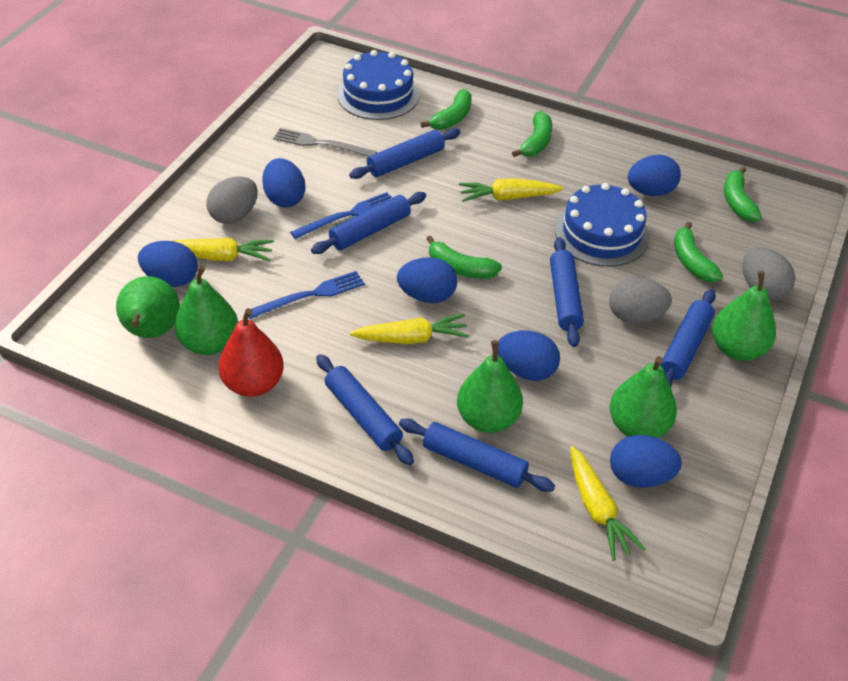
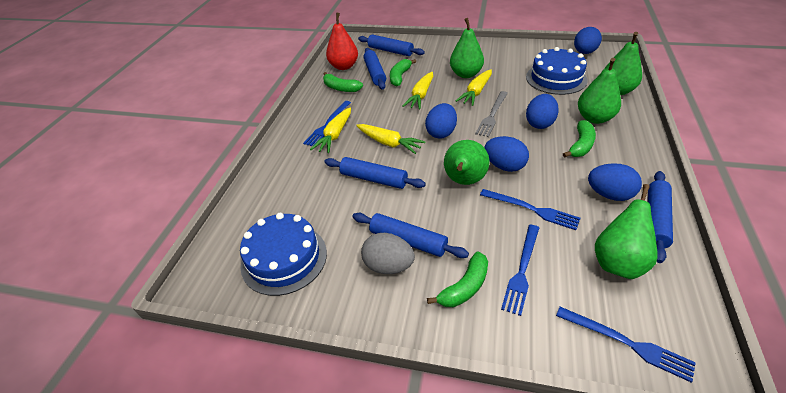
blue egg: [138,241,198,287] [262,158,306,207] [397,257,457,303] [497,330,560,381] [610,435,682,488] [628,155,681,196] = 6 -> [425,103,457,139] [484,136,529,172] [526,94,559,129] [574,27,602,54] [588,163,642,201] = 5
blue fork: [249,271,365,319] [290,192,391,239] = 2 -> [303,101,351,146] [480,189,581,230] [501,225,539,316] [556,307,696,383] = 4
blue rolling pin: [311,192,426,254] [316,354,414,465] [349,128,460,179] [399,419,555,492] [550,237,584,347] [660,289,716,387] = 6 -> [324,157,426,189] [352,213,469,258] [358,35,425,56] [363,48,386,90] [648,171,673,263] = 5
green banana: [421,89,472,130] [426,236,502,279] [512,111,552,157] [674,222,723,282] [724,167,762,222] = 5 -> [323,72,363,92] [390,59,416,87] [427,251,488,307] [563,120,596,158] = 4
grey egg: [206,176,258,224] [609,277,672,323] [742,247,795,300] = 3 -> [361,233,415,274] = 1

